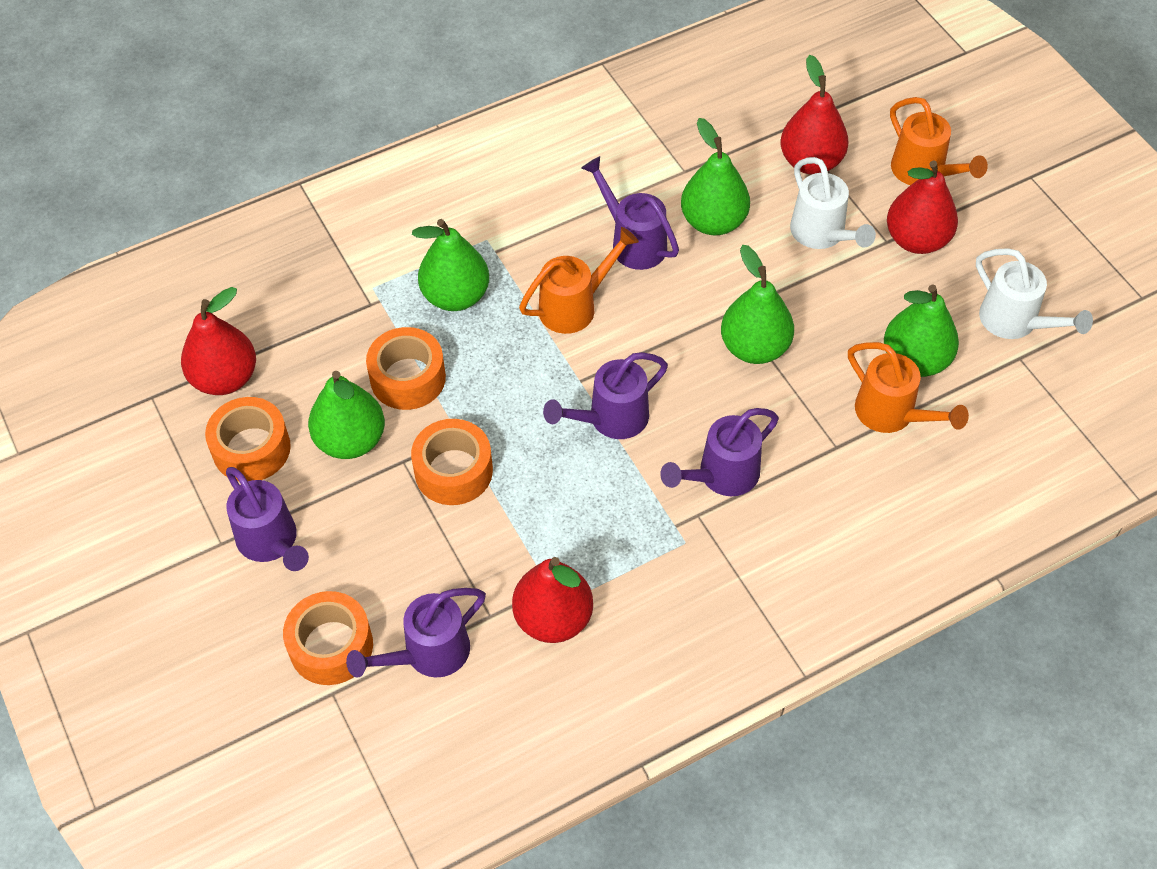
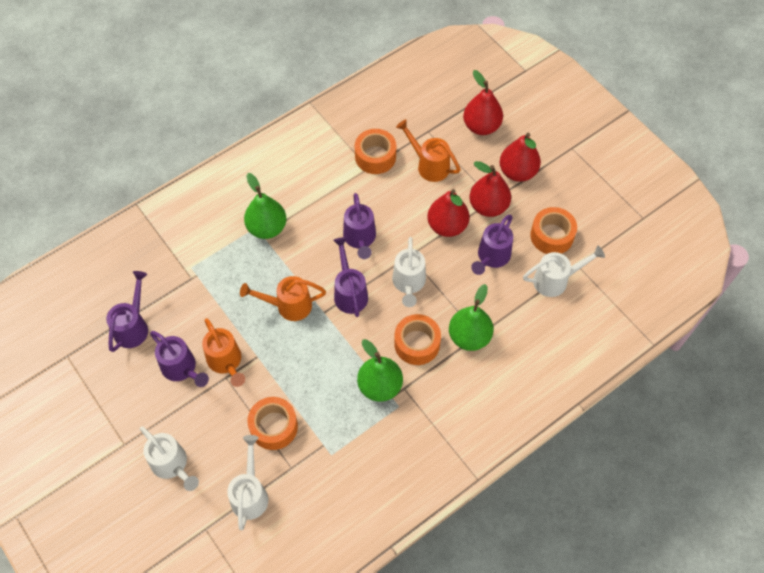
green pear: [308,371,385,459] [412,219,489,311] [681,118,750,235] [721,245,794,364] [884,285,959,377] = 5 -> [244,173,286,239] [357,339,403,402] [449,284,494,351] = 3
white watering can: [790,157,876,249] [976,248,1093,339] = 2 -> [140,426,199,491] [227,435,268,530] [392,237,426,307] [523,245,605,297] = 4

